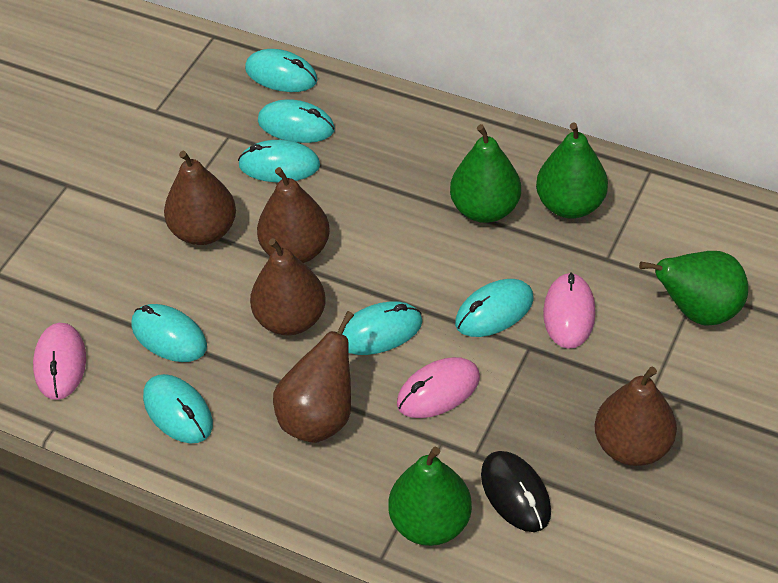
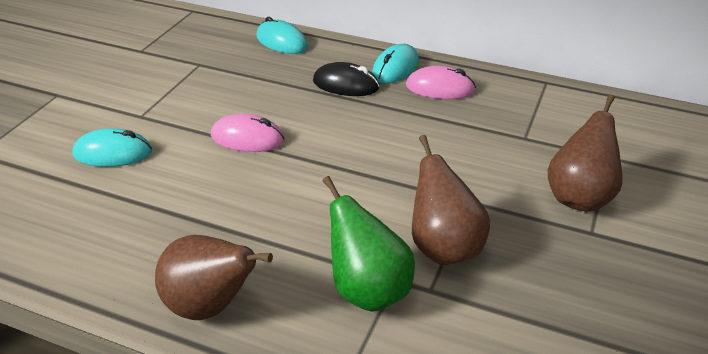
brown pear: [164,151,236,245] [250,238,326,335] [257,167,330,263] [273,311,354,443] [595,367,677,466] = 5 -> [155,235,273,320] [412,135,490,265] [548,95,623,212] = 3
green pear: [388,447,472,546] [450,124,521,223] [536,122,608,218] [639,251,748,326] = 4 -> [323,176,415,312] = 1
pink mouse: [33,323,86,400] [397,357,480,418] [543,272,596,349] = 3 -> [211,114,285,152] [406,66,476,99] = 2
turquoise mouse: [131,304,207,362] [143,374,213,444] [238,140,320,182] [245,49,318,92] [258,99,335,143] [342,302,422,355] [455,279,534,337] = 7 -> [72,128,152,167] [256,17,308,54] [372,44,419,83] = 3

